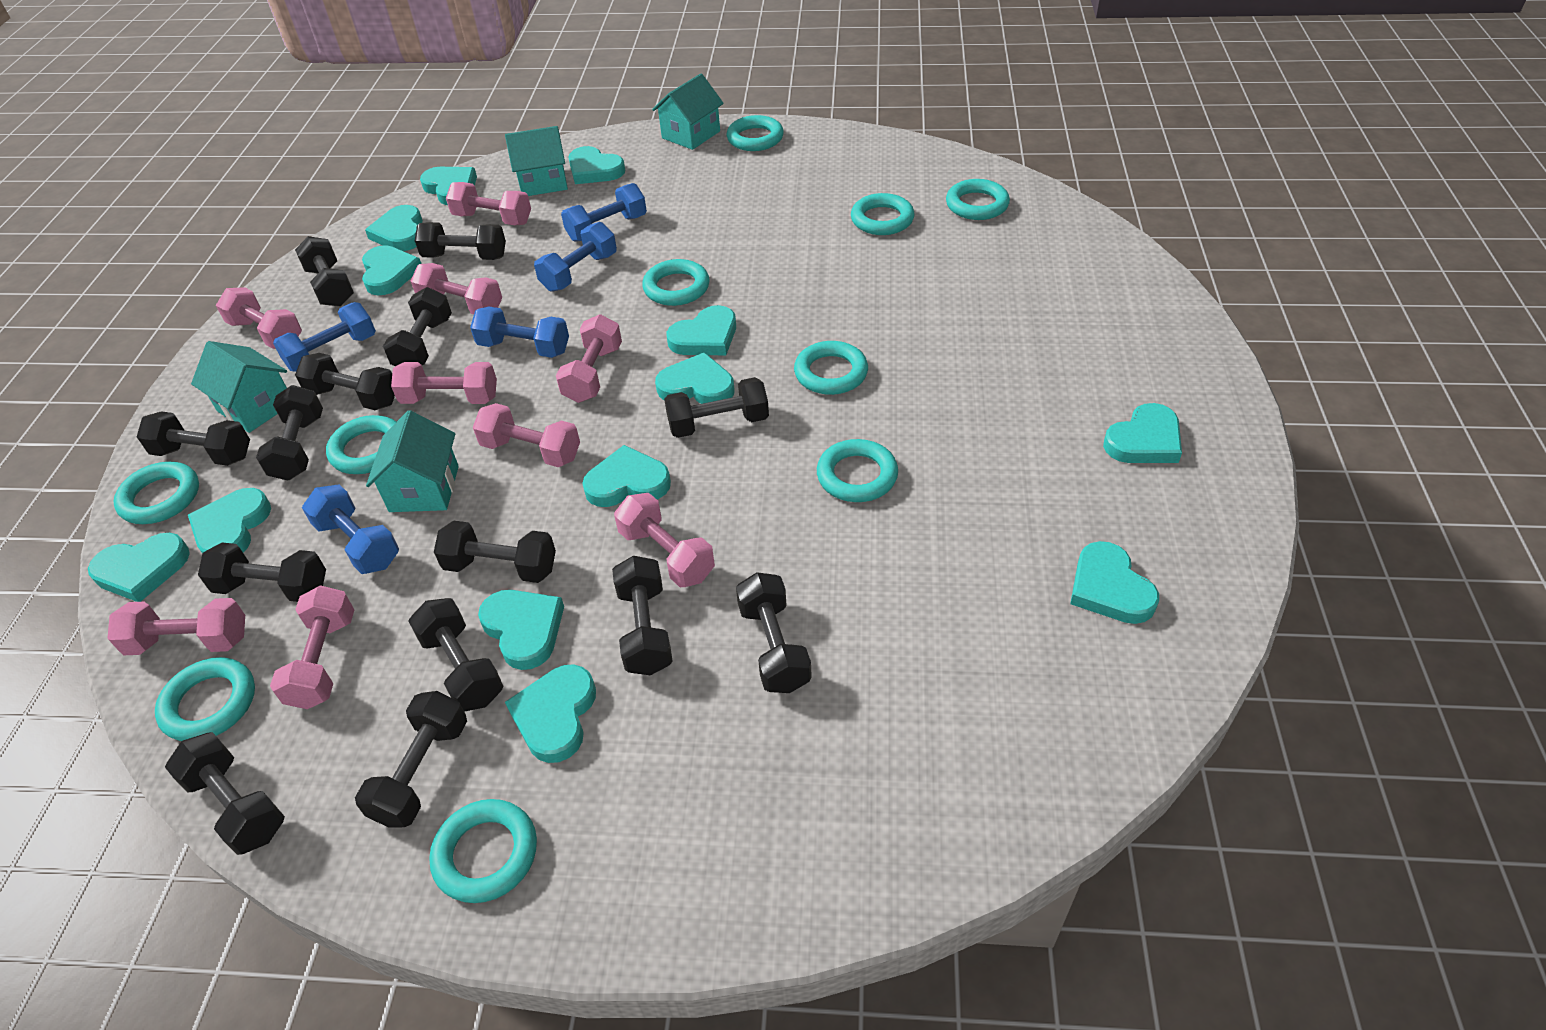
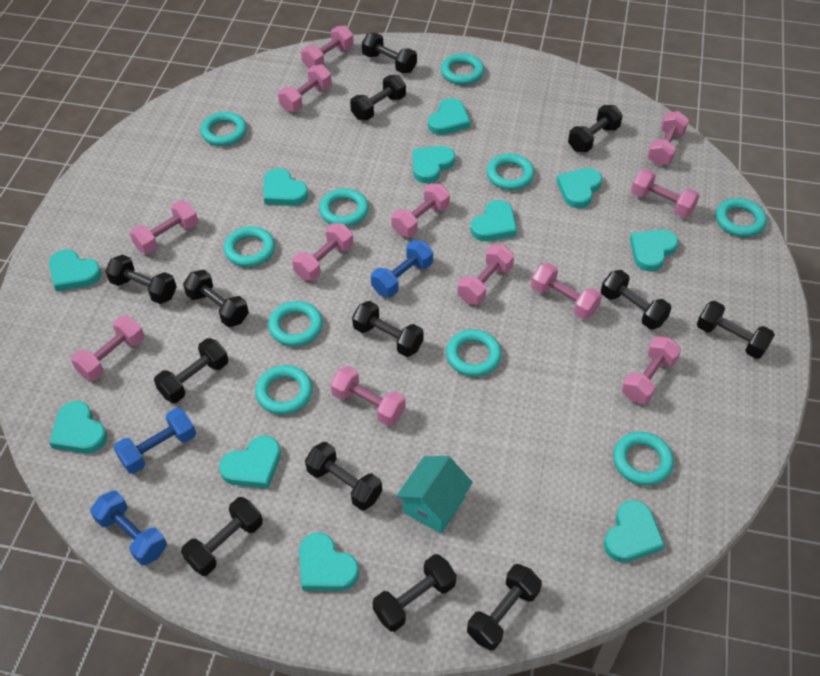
black dumbbell: [137,411,250,466] [165,732,285,855] [198,543,326,602] [256,385,323,480] [295,236,354,307] [295,353,395,410] [355,691,467,828] [383,287,452,366] [408,598,503,712] [415,222,506,260] [434,521,556,583] [612,556,673,675] [664,377,769,438] [736,572,812,693] = 14 -> [105,254,177,304] [154,338,228,403] [181,497,263,576] [183,270,249,327] [305,442,382,511] [350,75,406,120] [352,301,424,357] [362,33,417,73] [372,554,457,632] [467,564,542,651] [568,105,623,152] [601,270,671,329] [697,301,775,359] = 13
blue dumbbell: [273,302,376,372] [302,484,399,574] [470,306,569,358] [534,222,617,292] [561,183,647,242] = 5 -> [90,491,167,565] [114,408,196,474] [371,240,433,297] = 3
pink dumbbell: [107,598,245,655] [216,287,302,349] [270,585,355,709] [391,362,497,404] [411,263,502,314] [446,182,531,225] [473,403,580,467] [556,314,622,403] [614,493,715,587] = 9 -> [71,316,144,381] [130,201,198,254] [278,65,332,112] [292,223,353,281] [301,25,354,69] [330,366,405,426] [391,184,450,237] [457,245,514,305] [531,263,602,319] [621,336,681,404] [631,169,700,218] [647,111,689,166] = 12
turquoise heart: [88,533,190,602] [188,488,271,553] [362,245,421,295] [365,205,423,251] [420,167,477,205] [478,590,564,670] [505,664,596,763] [568,146,625,184] [582,445,671,507] [655,352,734,404] [667,305,736,355] [1070,541,1159,624] [1103,403,1182,463] = 13 -> [49,249,102,292] [49,401,107,453] [219,436,281,488] [264,168,308,206] [299,532,359,591] [413,146,455,183] [428,98,471,135] [471,200,517,241] [557,168,602,208] [604,500,665,563] [630,229,678,272] = 11
turquoise house: [191,341,287,433] [366,410,459,512] [505,126,568,196] [652,73,724,150] = 4 -> [396,456,473,534] = 1

